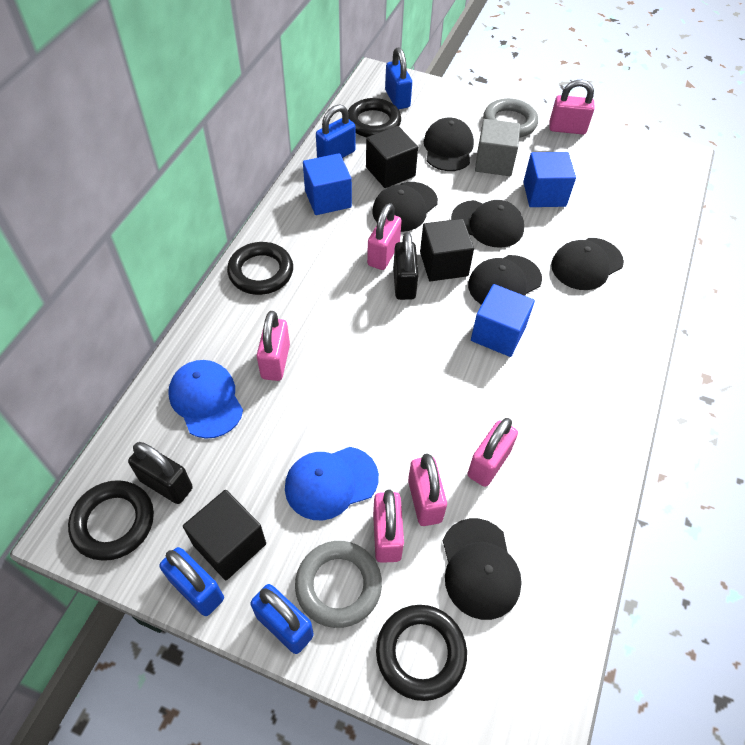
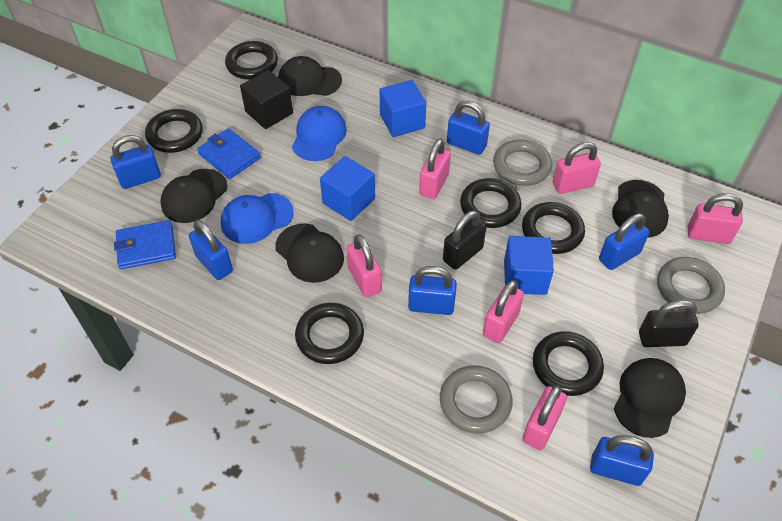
black cap: [372,182,438,232] [424,118,474,171] [443,518,522,620] [451,200,524,248] [468,255,542,305] [551,238,624,290] = 6 -> [160,169,228,223] [275,224,344,283] [278,56,342,96] [612,180,669,238] [614,358,686,438] = 5
black cube: [183,490,266,580] [366,126,418,188] [420,219,474,281] = 3 -> [240,70,293,129] = 1
black ring: [68,480,154,561] [227,242,293,295] [348,98,401,137] [376,605,467,701] = 4 -> [145,109,203,153] [225,41,278,80] [295,303,364,364] [460,178,522,228] [522,202,585,254] [533,331,604,396] = 6
blue padlock: [160,547,224,616] [250,584,314,654] [316,104,356,158] [385,47,412,109] = 4 -> [110,135,161,189] [189,220,233,280] [408,266,457,315] [447,101,490,155] [590,435,654,486] [599,213,649,270] = 6
blue wallet: none = 0 -> [114,220,176,269] [197,128,261,179] = 2
grey cube: [475,119,520,176] = 1 -> none = 0
grey ring: [295,541,382,628] [483,98,538,138] = 2 -> [440,365,513,434] [493,140,552,186] [657,257,725,314] = 3

